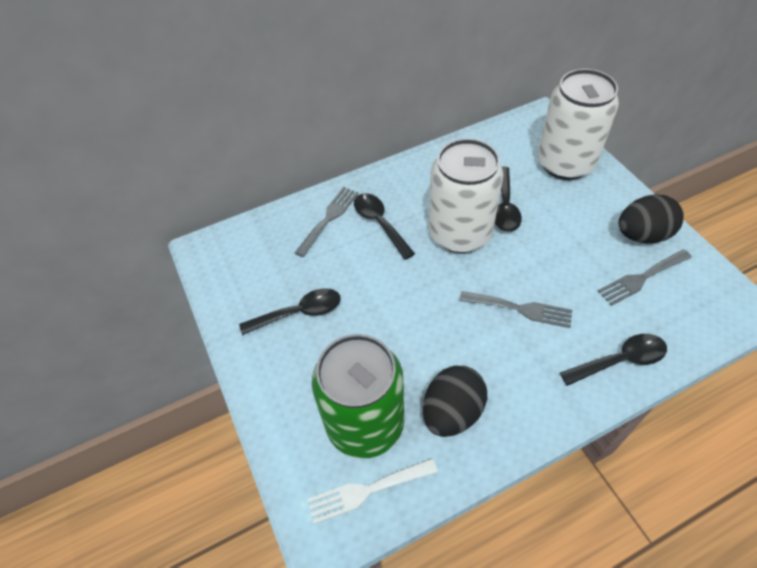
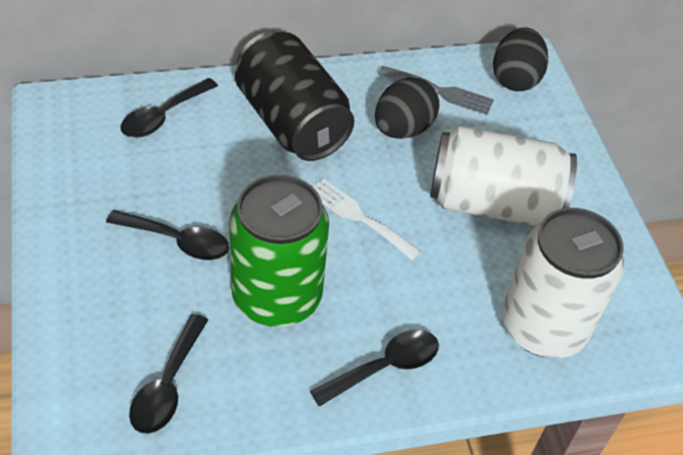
black can: none = 0 -> [235,31,354,161] = 1
grey fork: [295,187,359,257] [459,291,572,328] [598,249,692,306] = 3 -> [378,66,494,115] = 1

